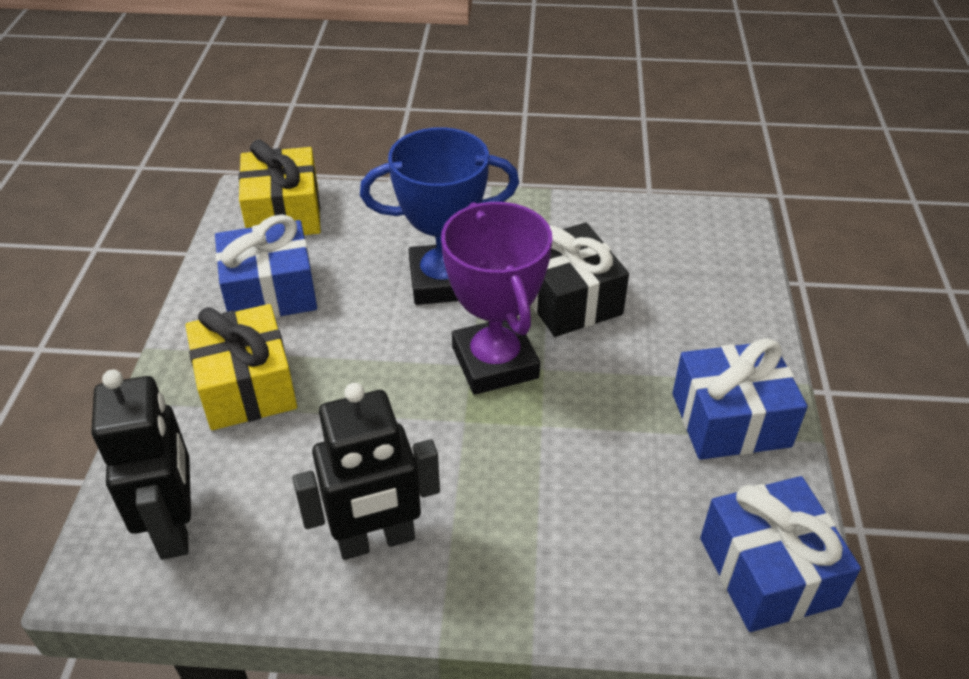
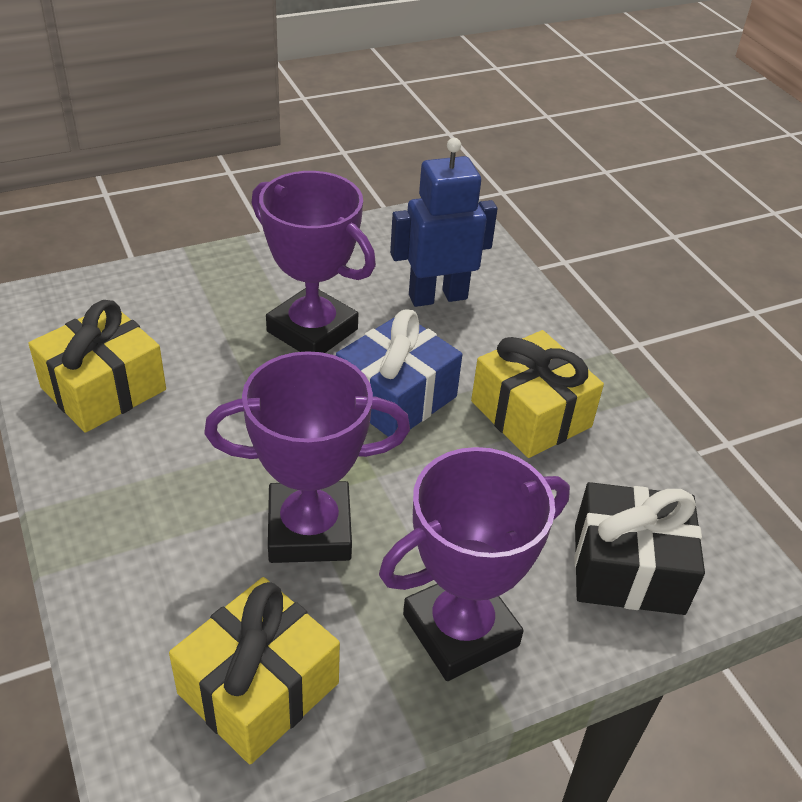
black robot: [91,370,191,560] [292,383,440,560] = 2 -> none = 0
blue gift: [215,215,317,318] [672,338,808,460] [700,476,861,632] = 3 -> [336,309,462,437] = 1
blue robot: none = 0 -> [390,138,497,307] = 1
blue trophy: [360,127,519,305] = 1 -> none = 0
purple trophy: [441,202,552,395] = 1 -> [204,351,410,563] [252,171,376,353] [379,447,570,681] = 3
yellow gift: [185,304,297,430] [238,139,321,235] = 2 -> [28,300,166,433] [169,577,340,764] [471,330,604,458] = 3

